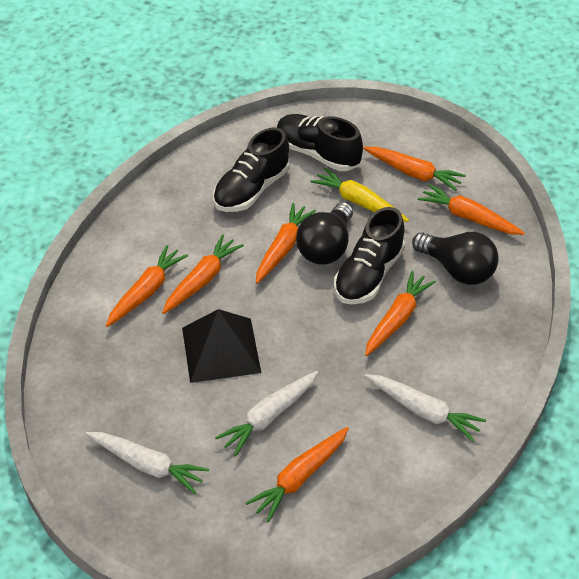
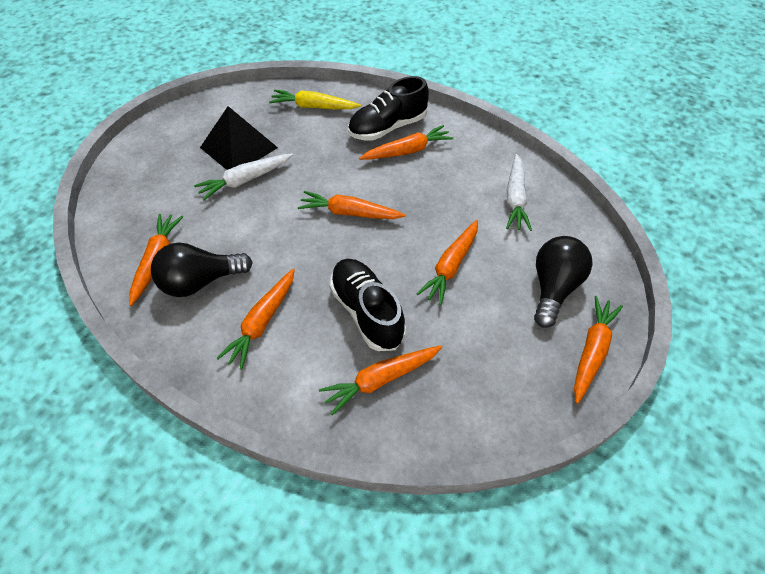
black shoe: [213,128,290,212] [277,114,363,171] [334,207,405,305] = 3 -> [330,259,406,351] [348,76,429,141] = 2
white carrot: [86,432,209,494] [215,371,318,456] [365,374,486,442] = 3 -> [194,153,293,201] [506,154,532,231] = 2

